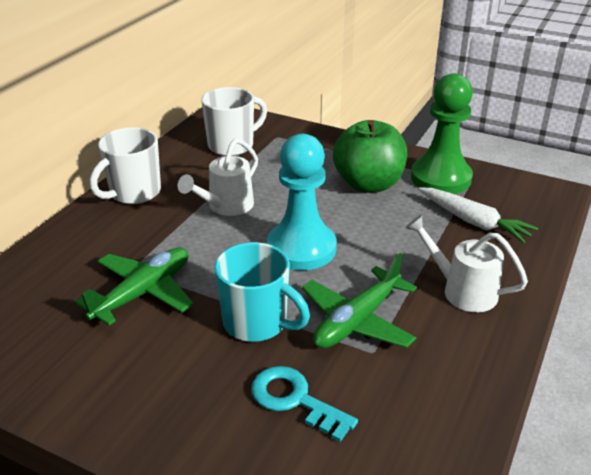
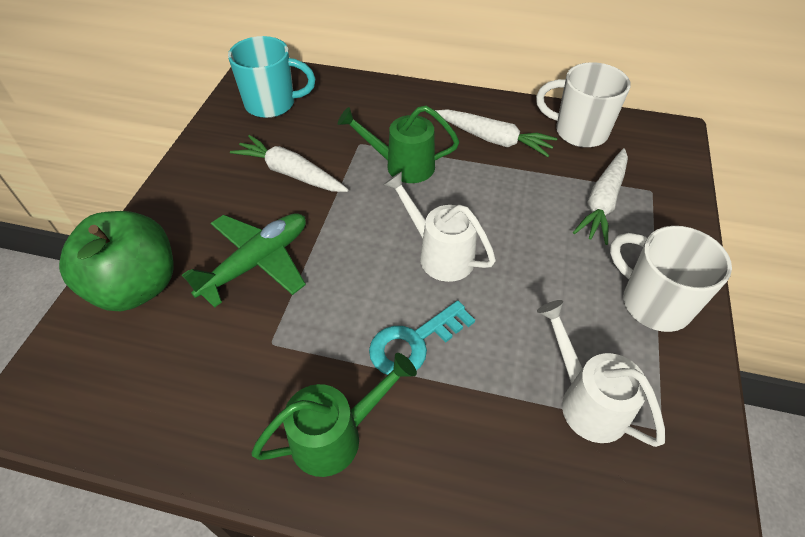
green pawn: [411,73,473,194] = 1 -> none = 0
green plane: [75,248,193,326] [302,253,417,348] = 2 -> [182,213,306,308] = 1
green watering can: none = 0 -> [251,353,417,477] [338,106,459,183] = 2
turquoise pawn: [267,134,337,270] = 1 -> none = 0
white carrot: [418,188,538,243] = 1 -> [230,135,348,192] [435,109,557,157] [573,148,628,245] = 3

